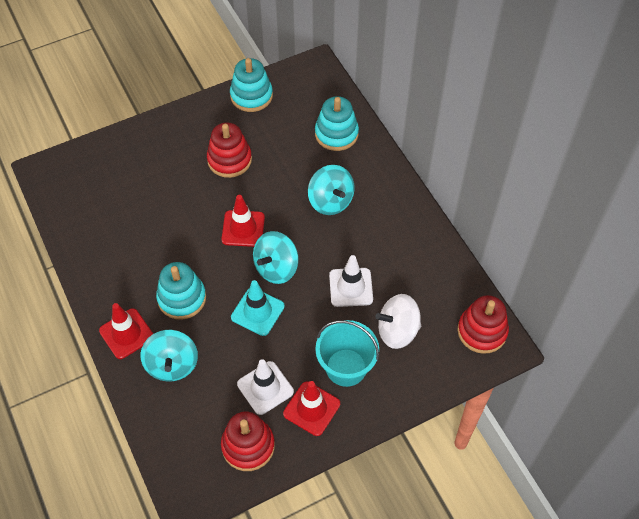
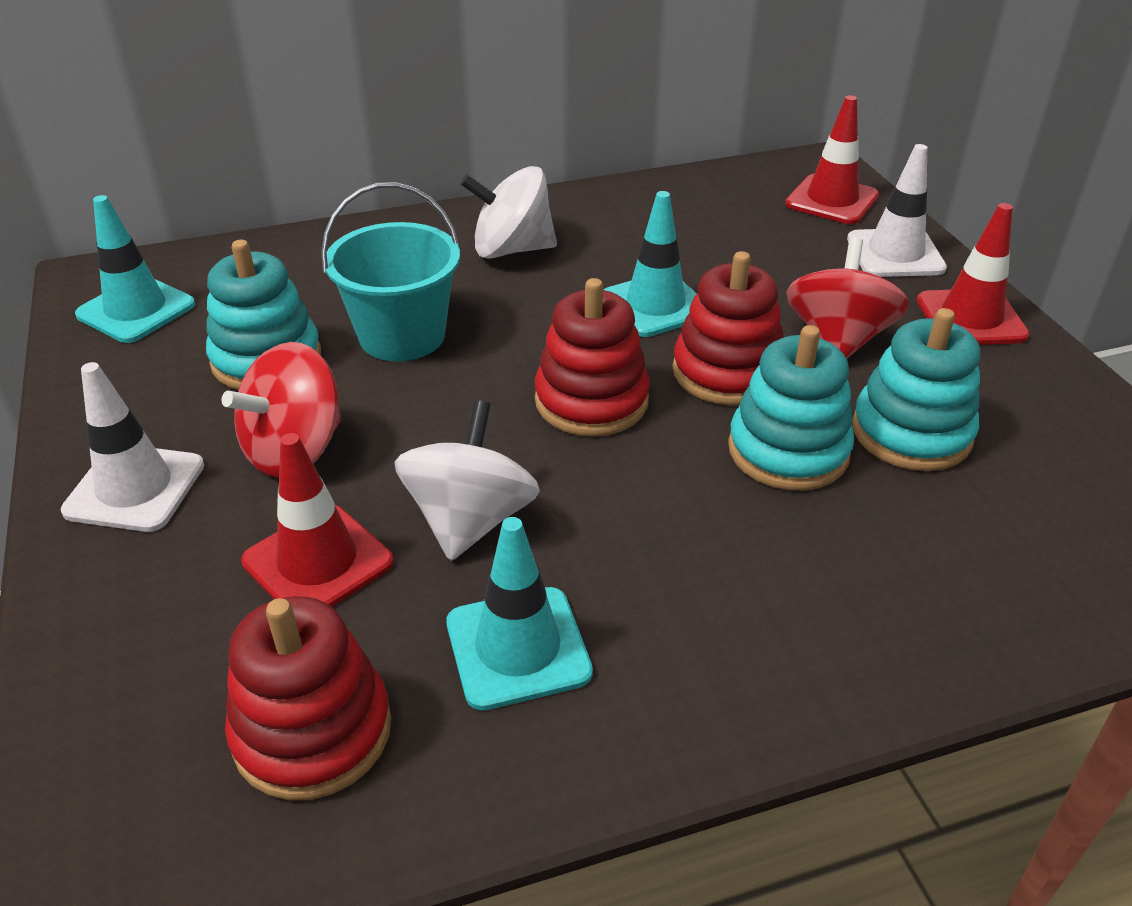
red spinning top: none = 0 -> [221,342,341,478] [786,238,909,359] = 2
turquoise spinning top: [140,330,198,382] [253,231,299,284] [308,165,354,215] = 3 -> none = 0
turquoise traffic cone: [231,280,285,336] = 1 -> [75,195,195,343] [446,517,593,710] [603,191,697,337] = 3
white spinning top: [375,294,421,349] = 1 -> [395,400,540,561] [461,166,557,259] = 2

